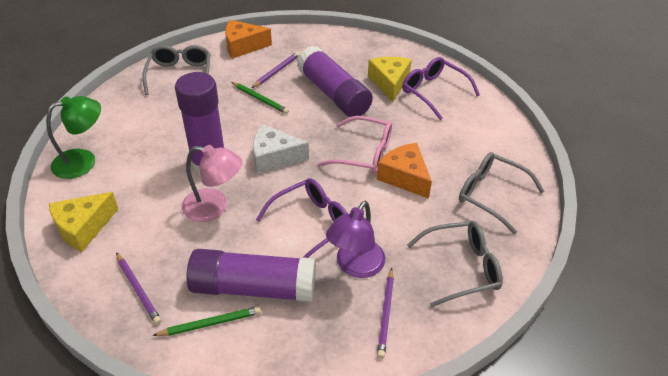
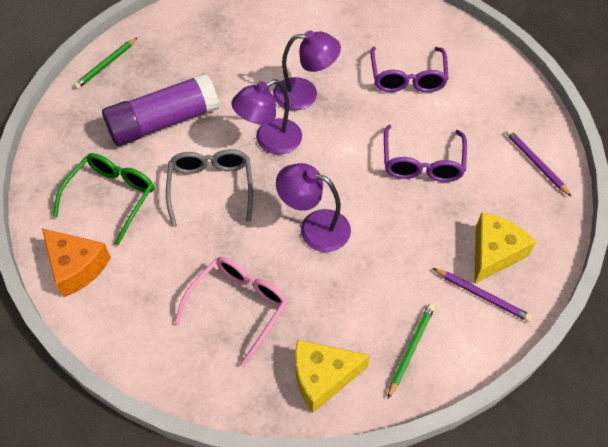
green glasses: none = 0 -> [53,153,154,246] = 1
green lamp: [46,96,101,179] = 1 -> none = 0
grey glasses: [143,45,211,95] [407,221,503,307] [459,152,544,234] = 3 -> [166,149,253,227] = 1
orange cheese: [225,20,272,59] [377,143,432,199] = 2 -> [42,228,111,297] = 1
pink lamp: [182,145,242,222] = 1 -> none = 0
purple glue stick: [175,72,224,175] [187,249,316,302] [297,46,373,117] = 3 -> [102,73,219,146] = 1
purple lamp: [326,201,386,278] = 1 -> [231,79,302,154] [273,30,341,110] [276,163,351,252] = 3
purple pencil: [116,252,162,325] [252,52,300,88] [377,268,394,359] = 3 -> [433,268,532,322] [506,129,572,197] = 2
white cheese: [253,124,309,174] = 1 -> none = 0

